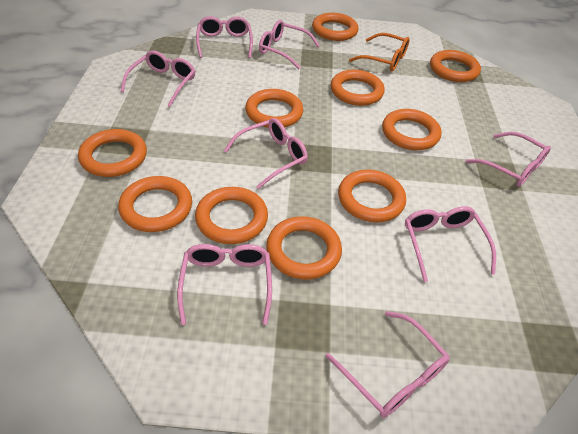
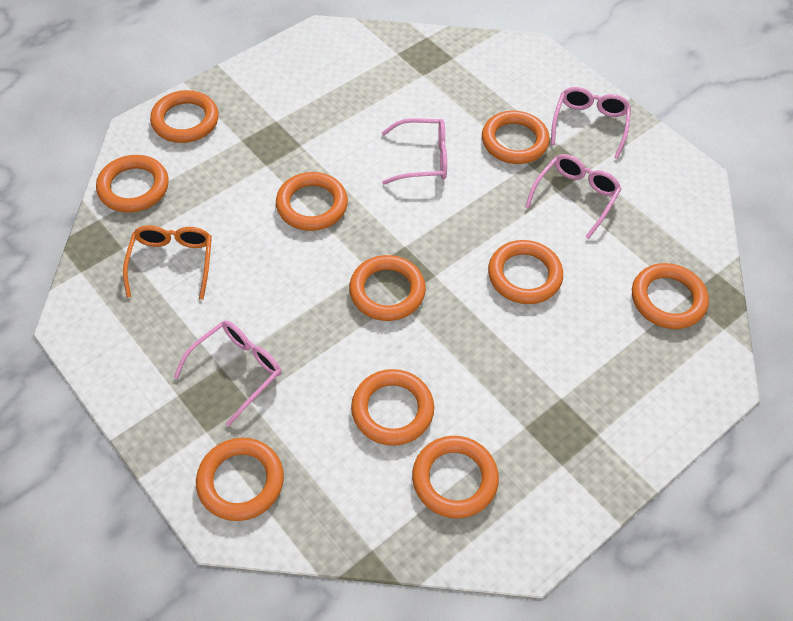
pink glasses: [121,50,195,107] [177,244,272,325] [196,16,253,58] [224,118,308,189] [259,20,320,69] [325,311,450,417] [405,206,496,282] [466,132,551,187] = 8 -> [174,320,281,426] [381,118,447,184] [525,154,621,239] [551,87,631,159] = 4

